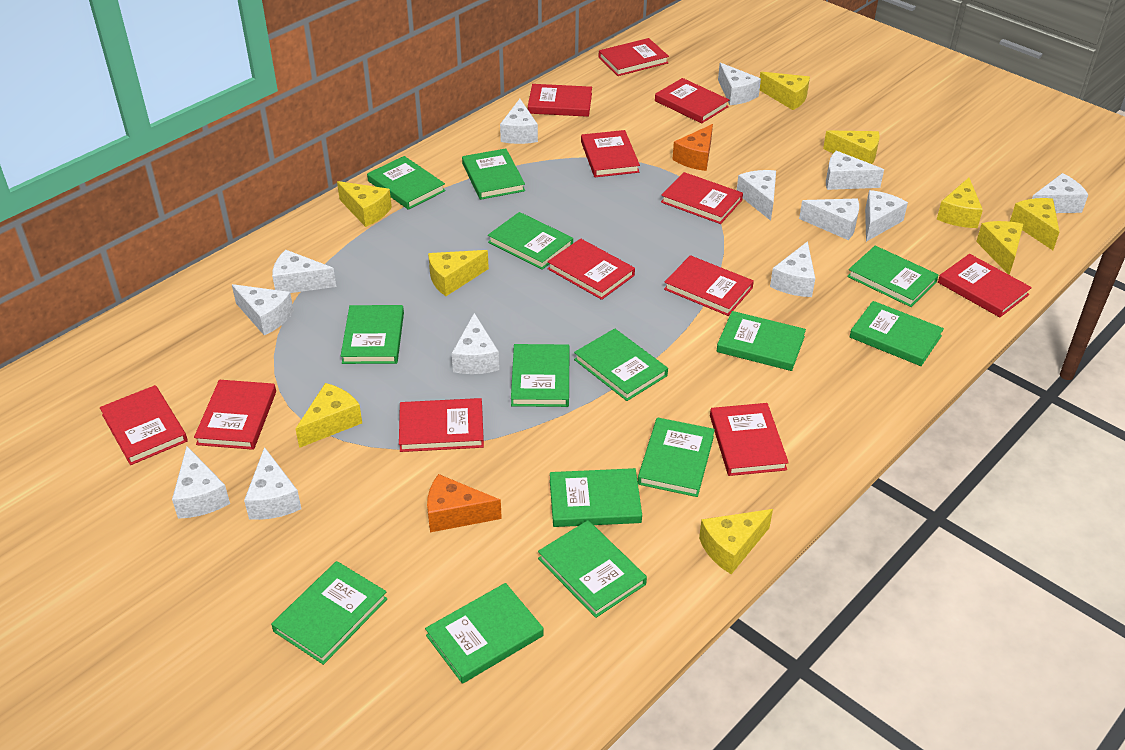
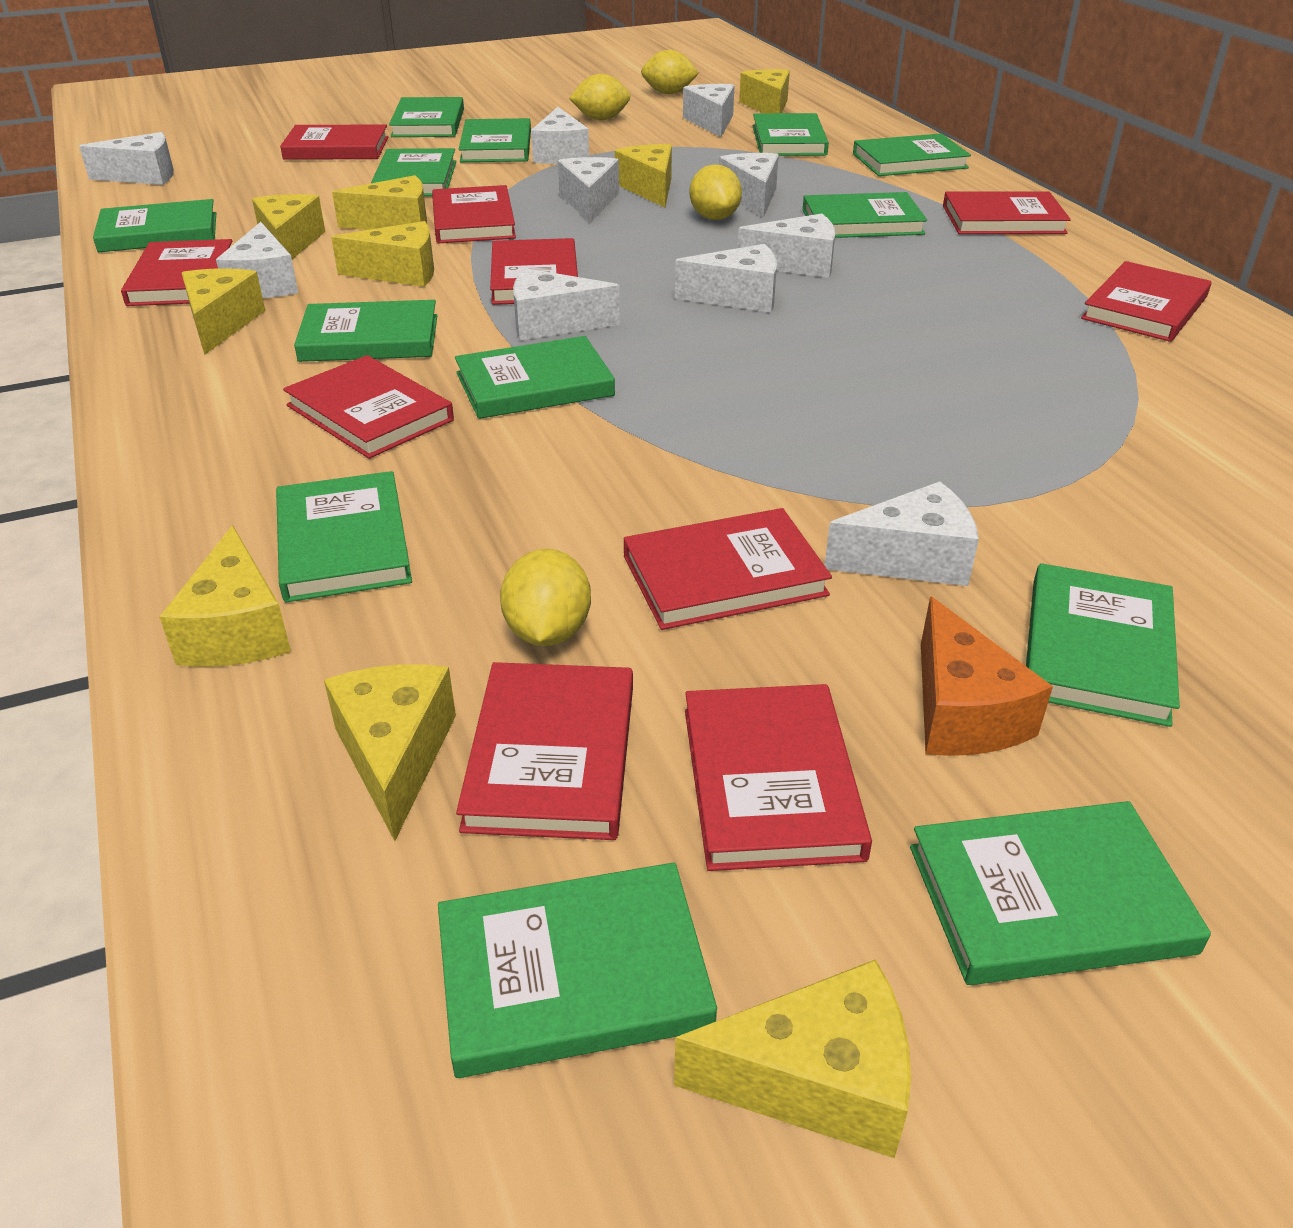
green book: [271,561,387,665] [341,305,404,364] [367,156,446,210] [425,583,543,684] [462,149,525,200] [488,212,573,270] [511,344,570,407] [538,520,647,618] [550,468,642,527] [574,328,668,401] [638,417,715,497] [717,311,806,371] [847,246,938,307] [850,301,944,366] = 14 -> [93,199,216,252] [276,471,412,602] [294,300,437,362] [371,148,456,196] [389,97,464,137] [438,863,717,1078] [455,336,615,419] [459,118,531,162] [753,113,829,156] [803,192,927,238] [853,133,971,176] [910,801,1211,985] [1026,563,1180,727] = 13
orange cheese: [427,474,502,532] [672,124,713,171] = 2 -> [921,596,1053,756] = 1
red book: [100,385,188,465] [194,380,276,450] [399,398,484,452] [528,84,592,117] [547,239,635,300] [581,130,640,177] [599,38,669,76] [655,78,729,124] [661,172,743,224] [664,255,754,316] [710,403,789,476] [938,254,1032,317] = 12 -> [121,239,232,306] [280,124,389,160] [283,355,454,459] [432,185,516,243] [456,662,633,840] [490,238,578,305] [624,508,832,630] [685,684,872,871] [943,191,1071,234] [1081,261,1211,342] = 10
white cheese: [172,447,230,519] [232,284,294,336] [244,447,301,520] [272,250,336,293] [452,313,499,374] [500,99,538,144] [718,62,761,105] [737,170,776,221] [770,241,815,297] [799,198,859,240] [826,151,884,190] [865,190,908,242] [1032,173,1089,213] = 13 -> [79,132,174,185] [216,222,298,298] [513,268,620,341] [531,107,589,164] [558,157,619,223] [675,244,777,313] [683,84,735,137] [719,153,779,218] [738,213,835,278] [824,481,979,586] = 10
yellow lemon: none = 0 -> [500,549,591,646] [569,74,631,120] [641,50,699,94] [689,164,742,220] = 4

